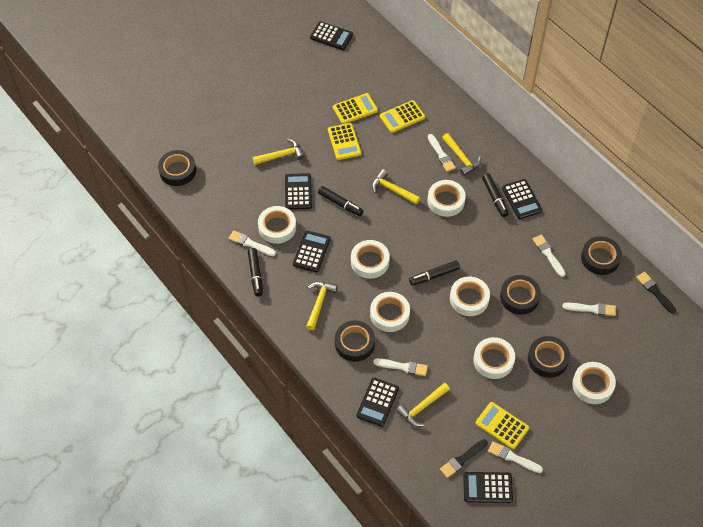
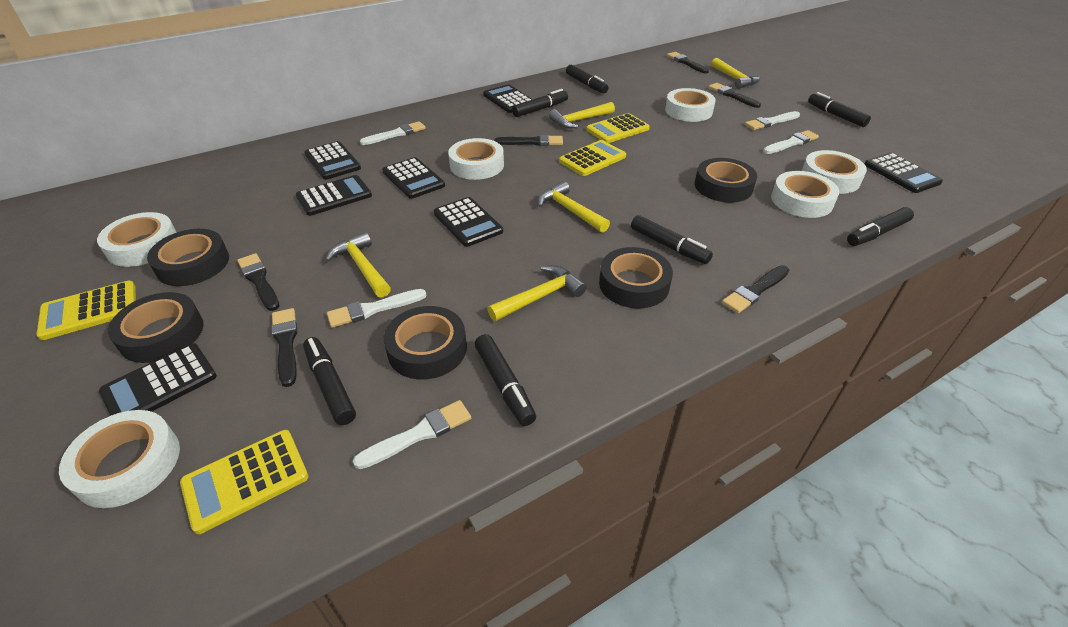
black brush: [440,439,488,478] [636,272,676,314] = 2 -> [237,253,280,311] [271,308,298,387] [494,135,563,146] [667,52,709,73] [708,83,761,108] [722,265,789,313] = 6
black calculator: [285,173,312,210] [293,230,331,273] [310,21,353,50] [356,378,399,427] [463,472,513,503] [502,179,542,219] = 6 -> [99,343,217,416] [296,175,372,216] [304,141,361,180] [382,157,445,199] [434,197,503,247] [483,84,533,113] [864,153,943,193] = 7
black marker: [248,248,263,296] [318,186,363,216] [409,260,460,286] [482,173,509,217] = 4 -> [303,337,356,425] [474,334,536,426] [512,89,568,117] [566,65,609,93] [631,215,713,264] [808,92,871,127] [847,207,914,246] = 7
white brush: [228,230,276,256] [373,358,428,376] [428,134,456,172] [488,441,543,473] [533,234,566,277] [563,303,616,316] = 6 -> [327,289,426,328] [353,400,471,469] [360,121,426,145] [745,111,800,130] [763,130,819,154] = 5
white tape: [258,206,296,244] [351,240,390,279] [370,292,410,332] [428,180,466,217] [450,276,490,316] [473,337,515,379] [572,362,616,404] = 7 -> [59,410,180,508] [97,212,177,267] [448,138,504,180] [665,88,716,122] [771,171,839,218] [802,150,867,194] = 6

